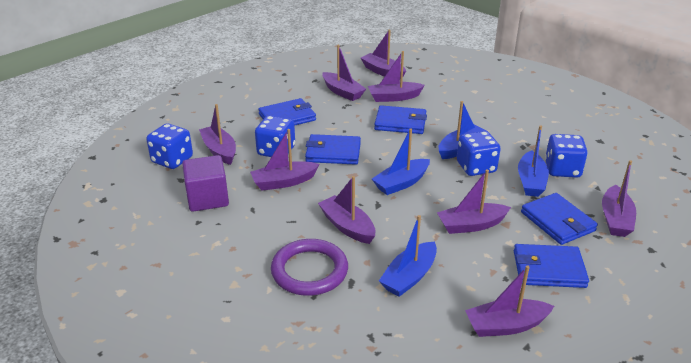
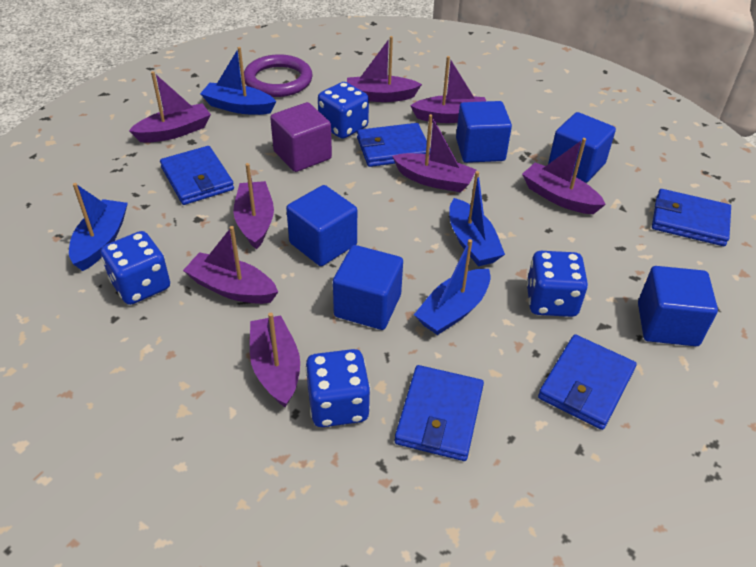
blue cube: none = 0 -> [286,185,357,266] [333,245,403,330] [456,101,512,163] [548,112,616,183] [638,266,718,346] = 5
purple boat: [199,104,236,165] [250,129,319,191] [318,176,376,244] [322,45,366,101] [361,30,406,77] [368,51,425,102] [437,169,511,234] [465,265,554,337] [602,160,636,237] = 9 -> [129,71,211,143] [183,226,278,304] [233,163,274,250] [250,313,300,408] [347,36,422,102] [392,114,476,192] [410,56,486,123] [522,138,606,214] = 8

